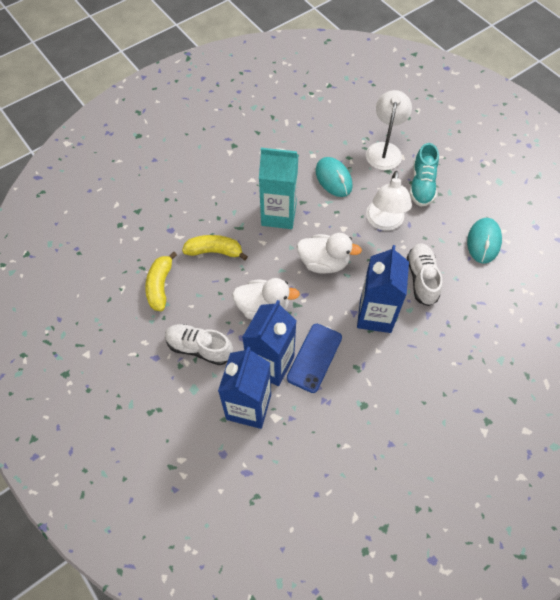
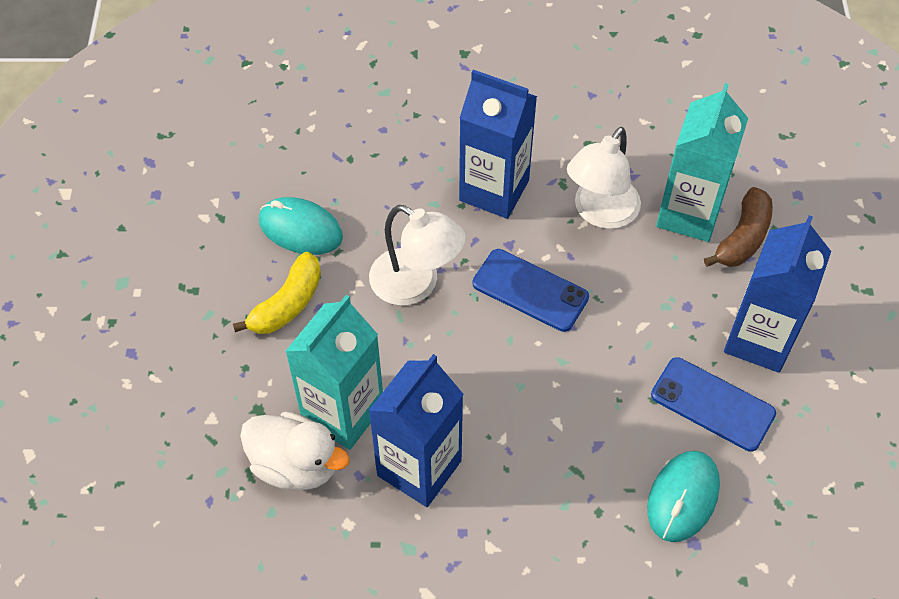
blue phone: [287,324,342,393] = 1 -> [472,249,589,332] [651,357,776,452] = 2
brown banana: none = 0 -> [704,187,773,267] = 1
turquoise carton: [259,148,298,229] = 1 -> [285,295,383,450] [656,83,748,242] = 2
turquoise shoe: [410,143,439,207] = 1 -> none = 0
white duck: [232,278,300,320] [297,233,362,274] = 2 -> [240,411,350,490] = 1
white shoe: [165,324,233,365] [407,243,442,306] = 2 -> none = 0
yellow banana: [145,252,177,311] [182,235,248,260] = 2 -> [233,252,321,334] = 1

